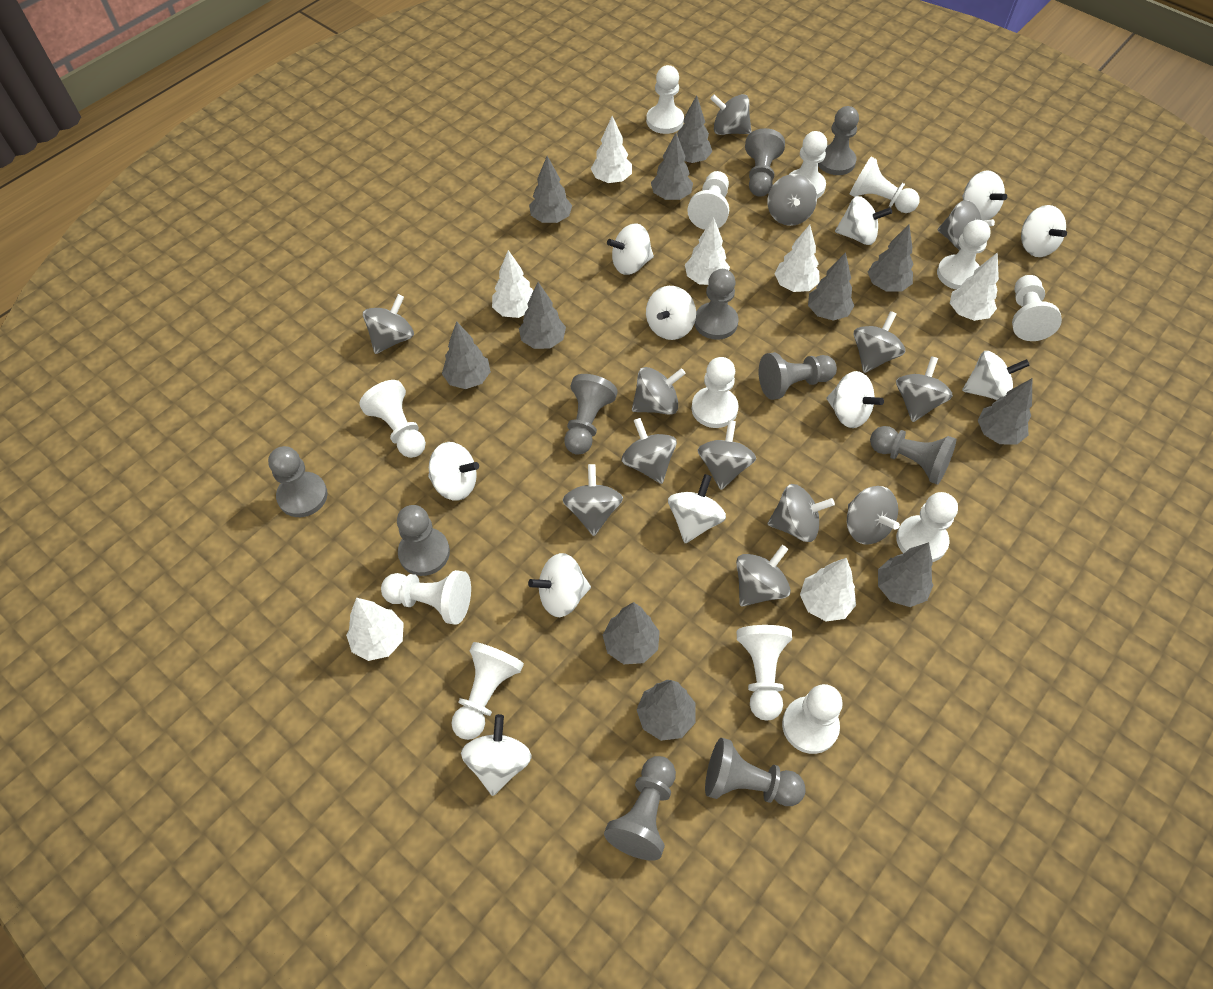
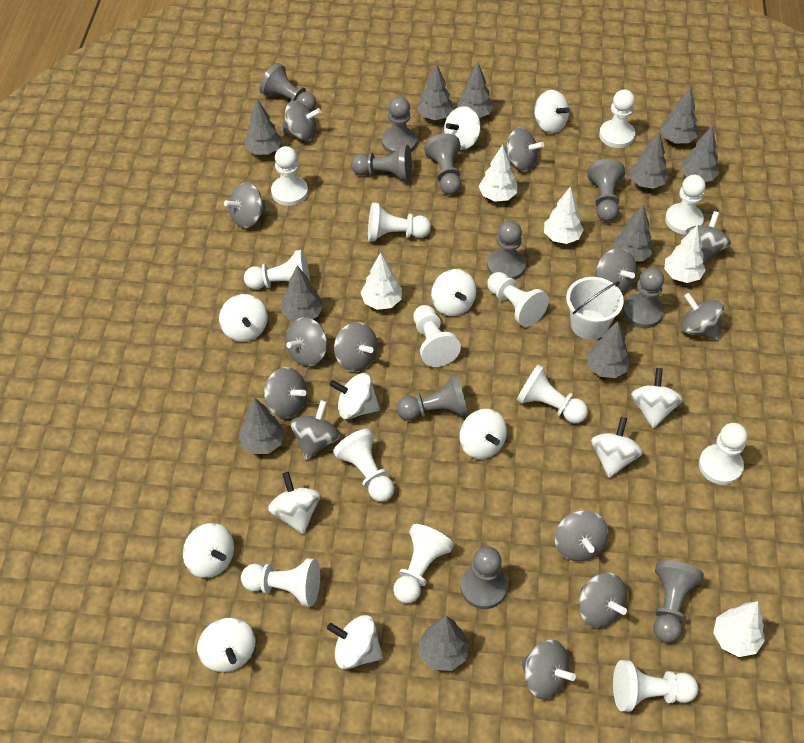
white bucket: none = 0 -> [566,277,624,340] = 1
white spinning top: [428,442,479,501] [461,714,532,796] [528,553,591,617] [607,223,654,275] [646,286,696,340] [668,474,726,543] [826,371,884,428] [835,196,892,245] [962,171,1007,221] [962,351,1030,400] [1021,205,1067,257] = 11 -> [183,523,234,578] [197,618,256,672] [219,294,268,342] [268,472,320,534] [327,615,383,669] [329,373,380,419] [431,269,476,316] [444,106,481,150] [459,409,507,459] [534,90,570,133] [591,417,643,478] [631,368,683,429] = 12
white tree: [346,598,404,661] [492,250,533,318] [591,116,632,183] [685,218,730,285] [774,225,820,292] [800,558,856,621] [950,252,999,321] = 7 -> [360,252,402,310] [479,145,517,202] [544,186,584,244] [664,225,706,283] [713,601,765,657] = 5

